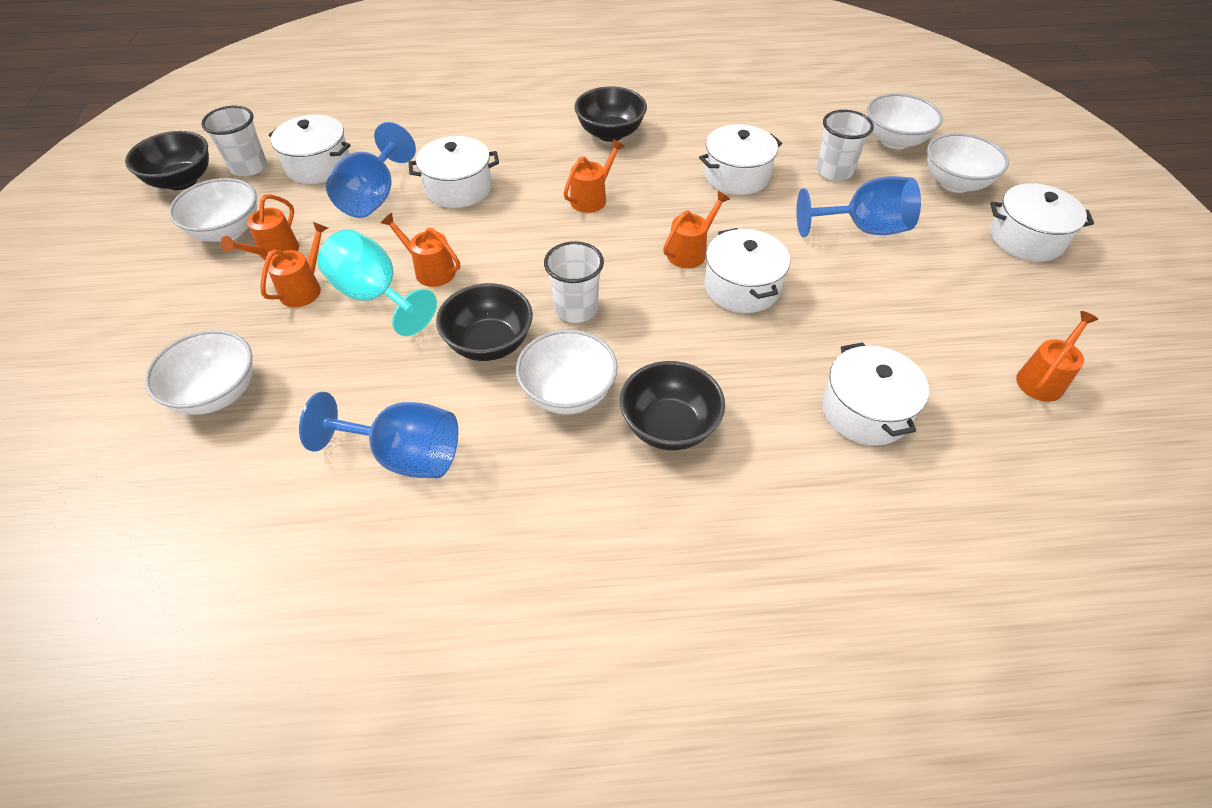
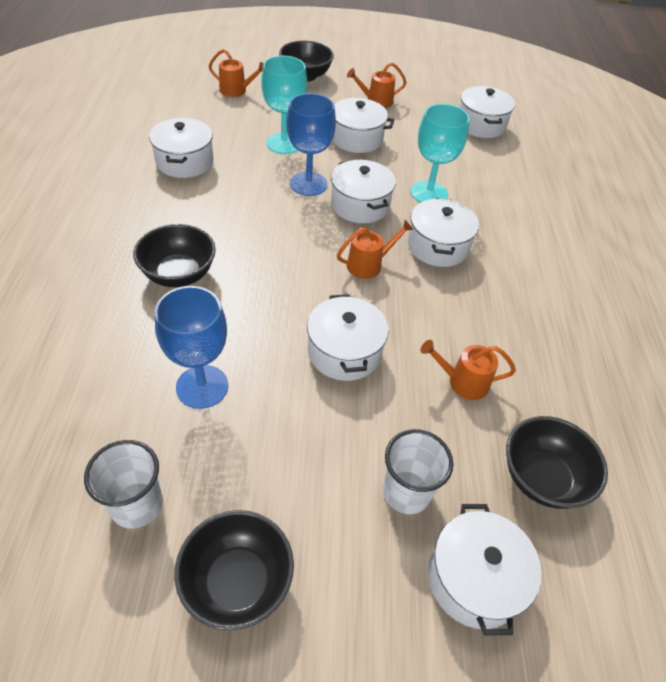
blue goblet: [299,392,458,478] [326,122,416,218] [796,176,921,237] = 3 -> [155,286,228,409] [286,93,336,196] = 2
orange watering can: [221,194,299,260] [260,222,328,307] [381,213,460,287] [563,139,625,213] [663,191,730,268] [1016,311,1098,402] = 6 -> [209,49,264,97] [337,220,414,279] [347,62,407,108] [421,340,516,400] = 4
turquoise goblet: [317,229,437,336] = 1 -> [261,56,307,154] [411,104,470,203] = 2
white bowl: [145,330,253,415] [169,178,257,242] [516,330,618,414] [867,93,943,149] [927,133,1009,193] = 5 -> none = 0
white cup: [201,106,267,176] [544,241,604,323] [817,110,874,181] = 3 -> [84,440,163,529] [383,429,453,514] = 2
white pot: [269,115,351,184] [409,136,499,208] [699,124,782,195] [704,228,790,313] [822,342,929,446] [990,183,1094,261] = 6 -> [149,118,214,178] [307,294,389,381] [331,160,396,223] [332,98,394,153] [407,198,479,267] [428,504,542,636] [460,86,515,138] = 7

